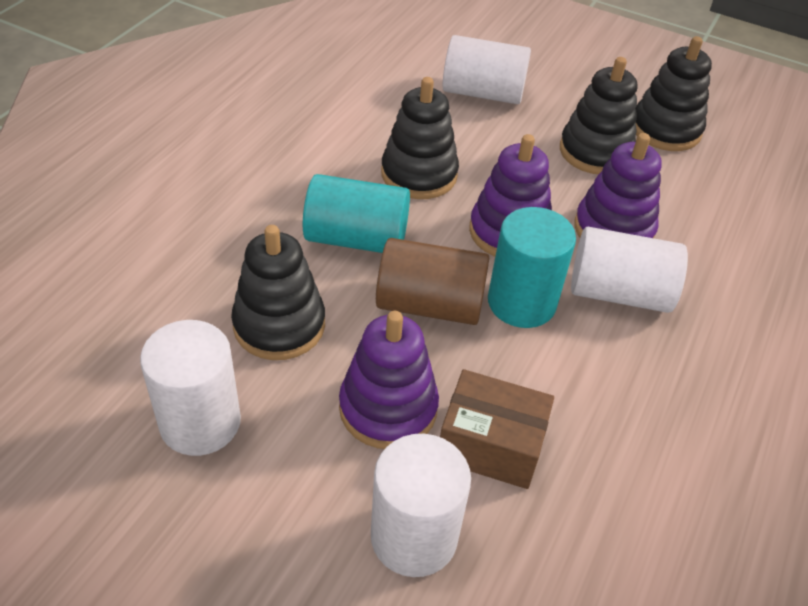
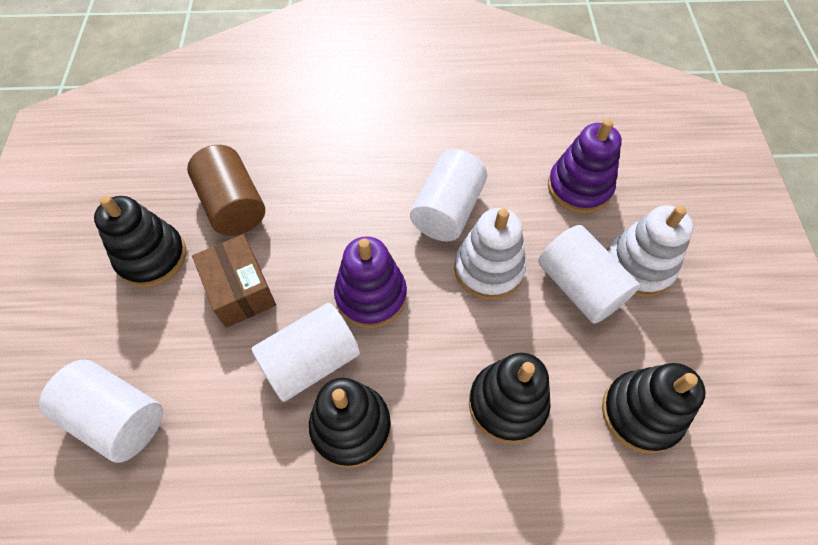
purple stacking toy: [339,311,439,449] [469,134,552,257] [574,133,662,238] = 3 -> [334,236,407,328] [548,119,622,214] = 2
turquoise cylinder: [303,174,410,253] [488,207,576,328] = 2 -> none = 0
white stacking toy: none = 0 -> [454,208,526,300] [607,205,693,297] = 2

